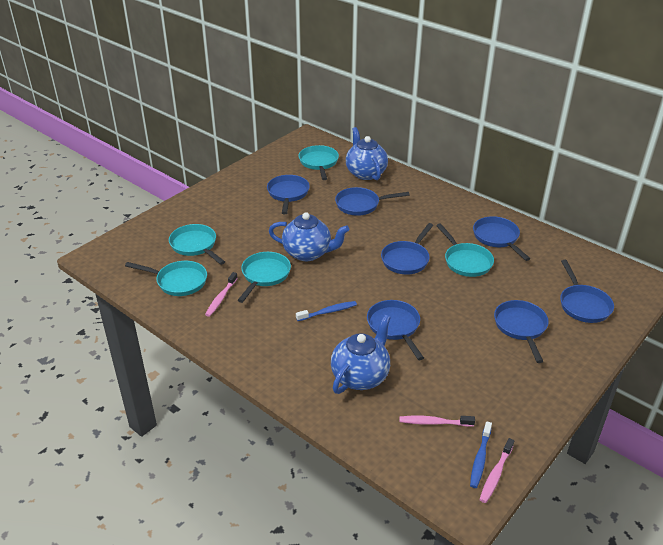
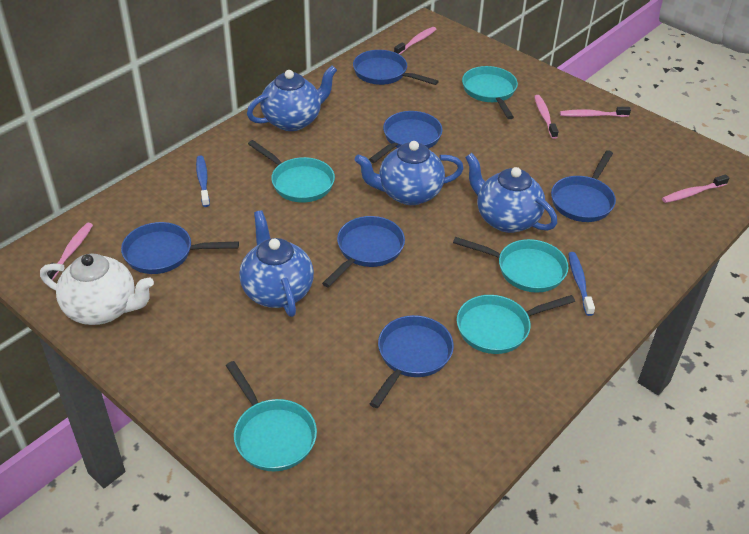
blue pan: [267,175,310,214] [335,187,409,216] [367,300,424,360] [381,223,433,275] [473,216,530,261] [494,300,549,363] [560,260,614,323] = 7 -> [121,222,239,274] [322,216,405,288] [353,50,439,85] [369,111,443,163] [370,315,454,408] [551,150,616,222] = 6
blue teapot: [269,212,349,261] [331,315,391,394] [346,127,388,180] = 3 -> [239,210,314,317] [247,65,337,131] [355,141,464,205] [465,153,557,233] = 4
pink toothbrush: [205,272,238,317] [399,416,475,427] [479,438,514,503] = 3 -> [47,223,93,280] [394,27,436,55] [534,95,559,139] [560,107,631,117] [662,175,729,203] = 5
white teapot: none = 0 -> [40,253,154,325] = 1

